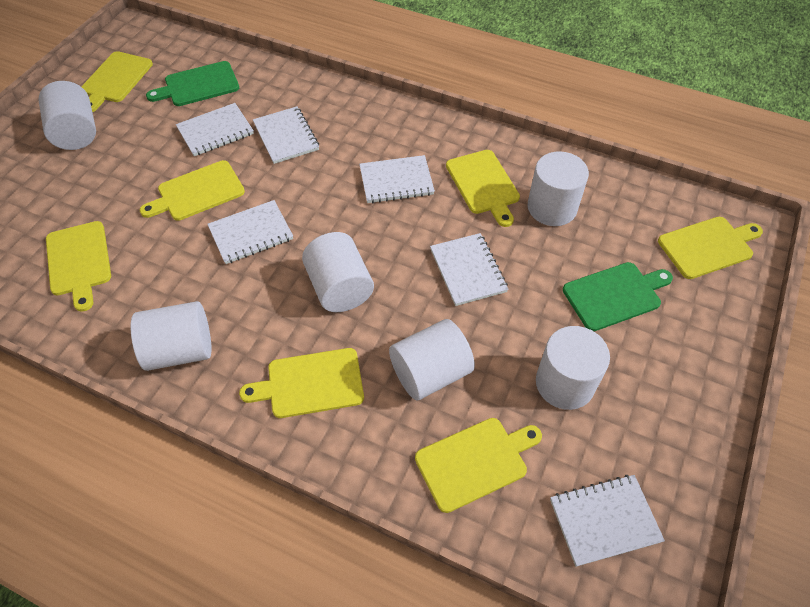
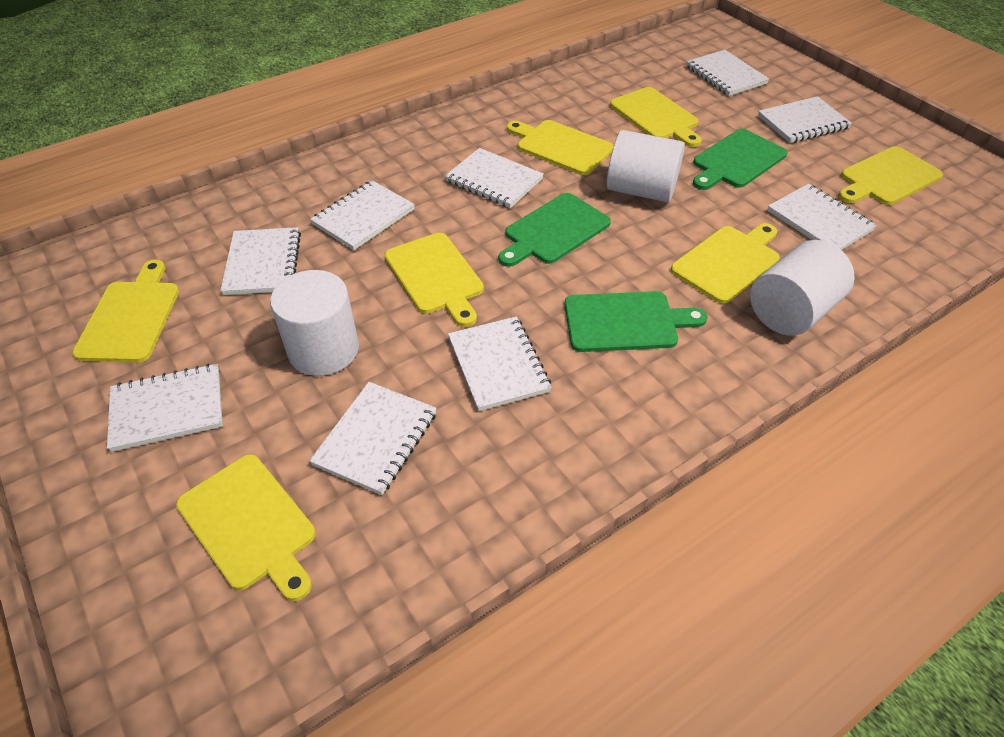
green cutting board: [146,61,239,106] [563,262,673,331] = 2 -> [498,193,611,267] [565,291,707,352] [693,129,787,190] = 3
white cylinder: [39,81,96,150] [131,301,212,371] [302,232,374,312] [389,319,475,401] [528,151,589,226] [536,326,610,410] = 6 -> [270,270,359,376] [607,130,685,202] [750,240,855,336] = 3
white notebook: [176,103,254,156] [207,200,293,264] [253,106,319,164] [359,155,435,203] [430,233,508,306] [550,475,665,567] = 6 -> [107,364,223,452] [220,227,301,295] [309,382,437,495] [310,180,415,250] [445,148,544,208] [448,316,552,411] [686,50,769,96] [758,96,852,143] [767,184,877,250] = 9

